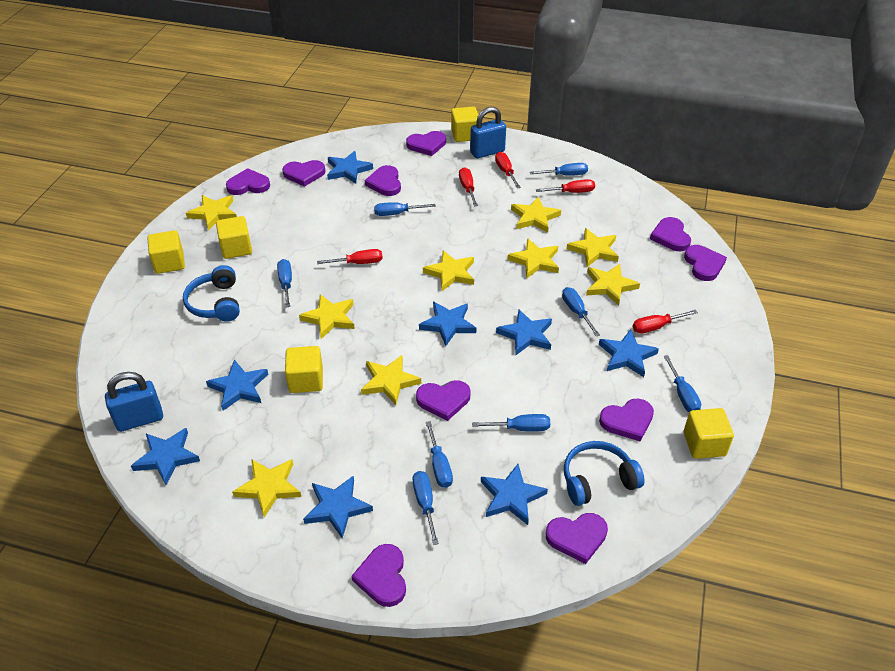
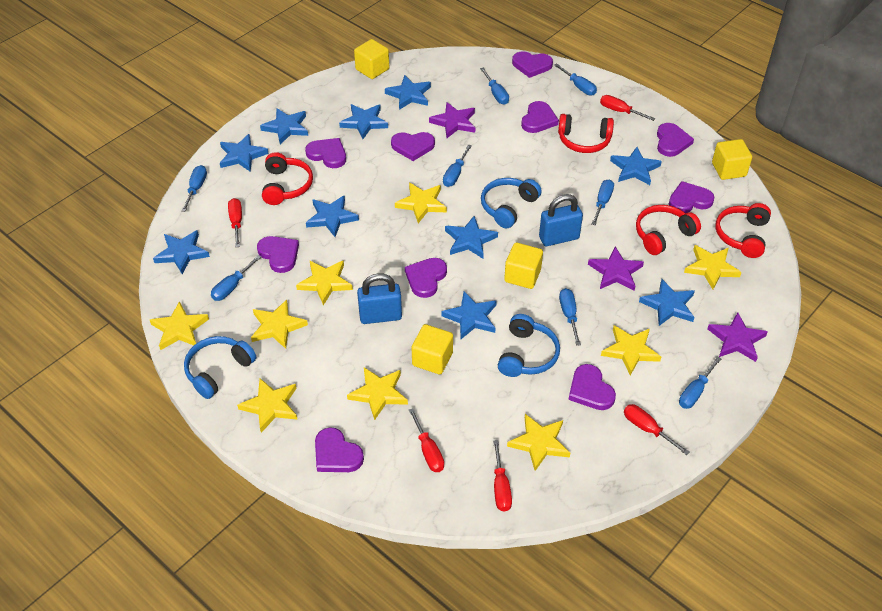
blue headphones: [183,265,240,322] [564,441,645,506] = 2 -> [184,336,256,399] [481,178,542,229] [498,314,560,377] = 3
blue star: [131,428,200,485] [206,360,268,411] [303,475,373,539] [327,151,373,184] [419,302,476,346] [481,464,548,525] [496,309,552,355] [599,329,659,377] = 8 -> [153,230,210,274] [220,134,269,172] [260,108,308,144] [306,195,359,237] [339,104,388,139] [385,75,431,110] [441,291,497,339] [445,216,498,259] [610,147,662,185] [639,279,695,326] = 10
purple star: none = 0 -> [429,102,475,138] [588,247,644,291] [707,312,768,362] = 3
red headphones: none = 0 -> [262,152,313,205] [558,114,614,153] [636,205,701,255] [716,203,771,258] = 4
yellow cube: [148,230,185,274] [216,216,252,259] [285,346,323,393] [451,107,478,142] [684,408,734,459] = 5 -> [354,39,389,79] [411,324,453,374] [504,242,543,289] [712,139,752,180] = 4

